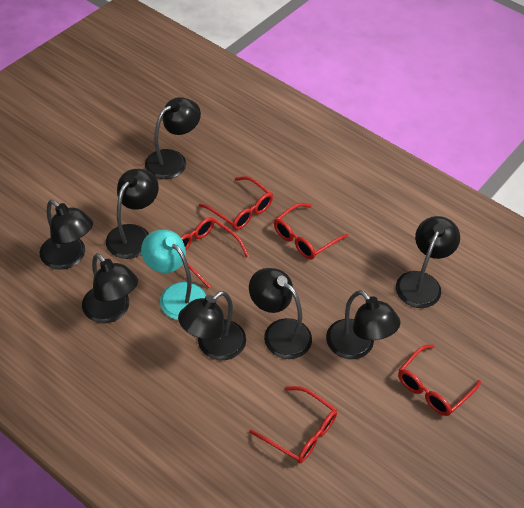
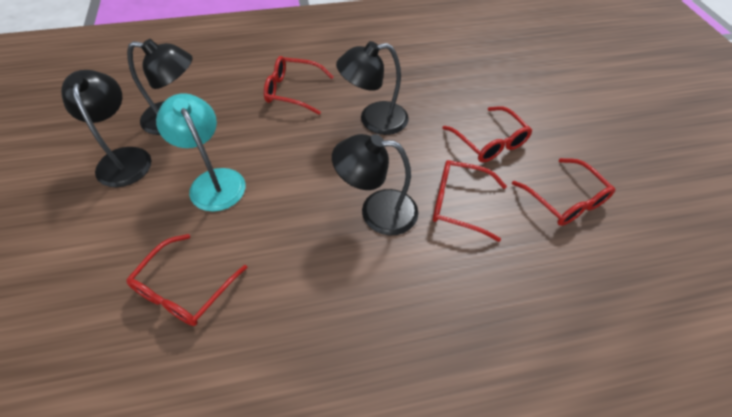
black lamp: [40,200,93,270] [82,253,138,323] [106,169,159,259] [145,97,201,179] [178,291,246,360] [249,268,312,359] [326,290,400,359] [396,216,460,308] = 8 -> [61,70,151,187] [127,39,193,135] [332,134,418,235] [336,41,409,135] = 4

